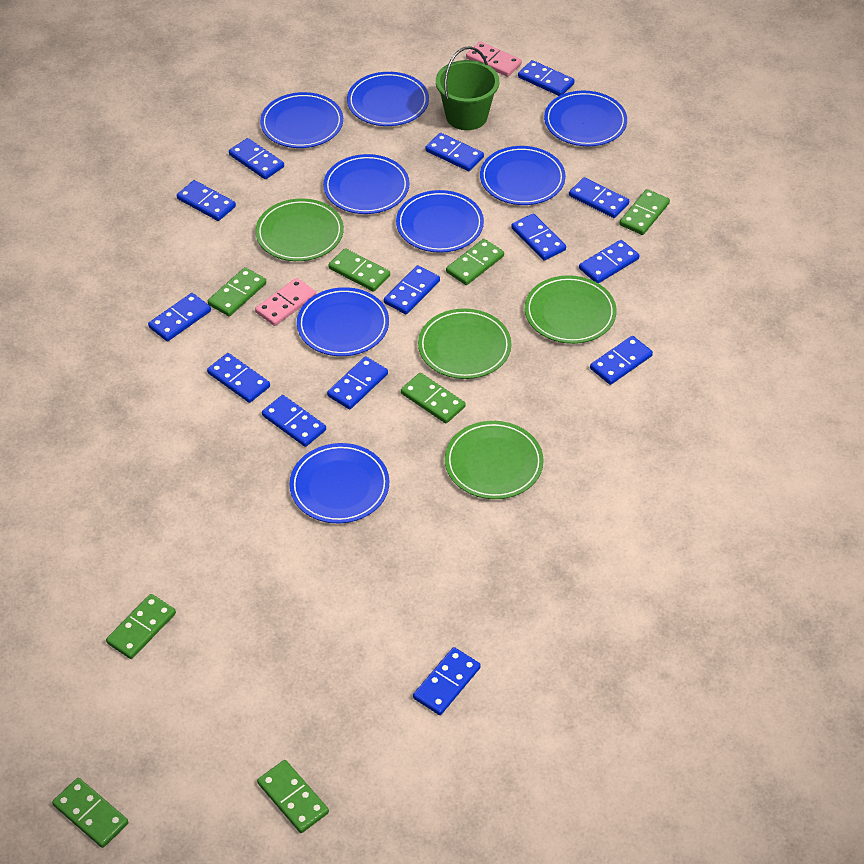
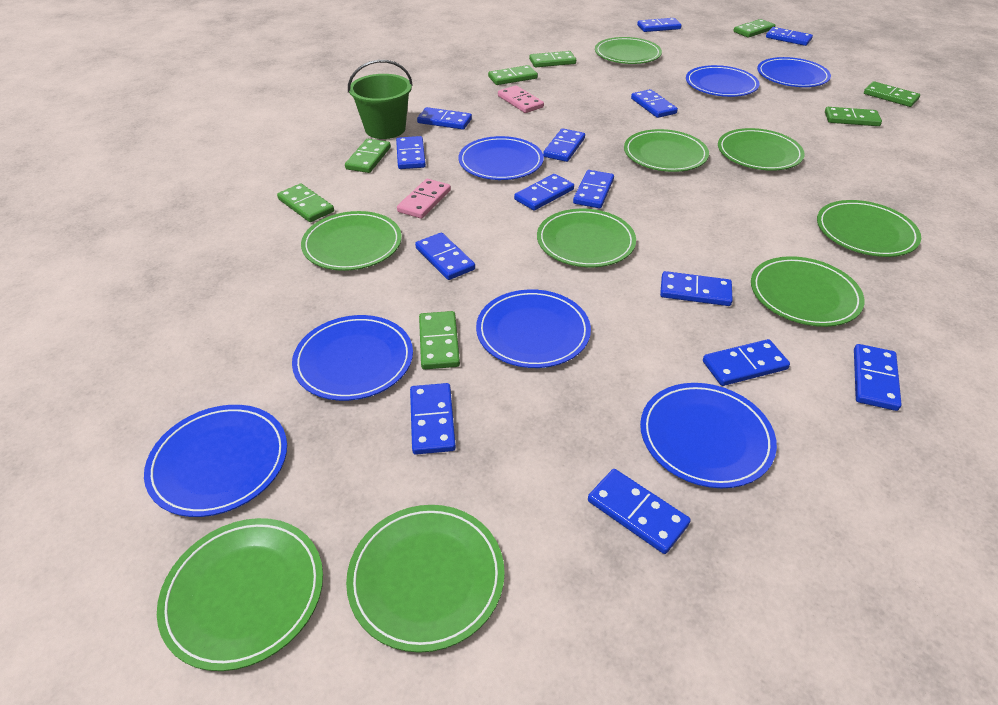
blue plate: [260,92,343,148] [289,443,389,523] [297,287,389,356] [323,154,410,214] [347,72,429,126] [396,190,484,253] [480,146,566,205] [544,91,627,146] = 8 -> [144,405,287,517] [292,315,413,401] [458,136,544,180] [476,289,591,368] [640,383,777,488] [686,65,760,97] [757,57,831,87] = 7
green plate: [255,198,344,261] [418,308,511,379] [445,421,544,499] [525,275,616,344] = 4 -> [157,518,323,671] [301,211,402,271] [346,505,505,653] [537,209,636,267] [595,37,662,64] [624,129,709,172] [718,128,805,171] [751,256,865,327] [817,200,921,257] = 9

